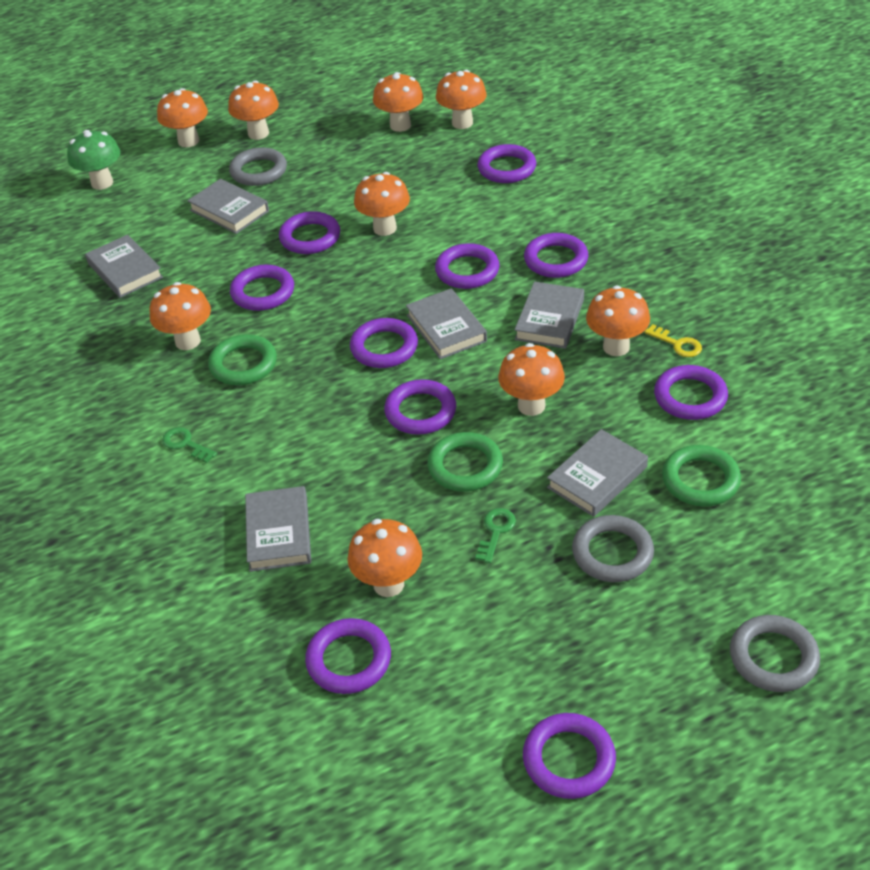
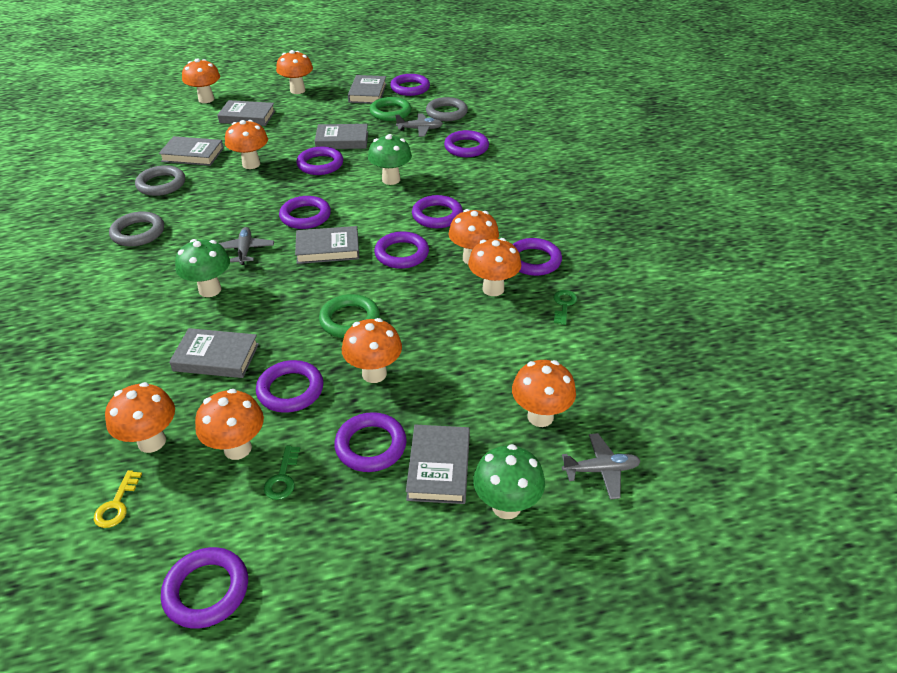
green mushroom: [67,130,120,190] = 1 -> [175,239,230,297] [368,134,412,185] [473,444,545,519] = 3
green ring: [208,334,277,385] [427,432,503,492] [662,445,741,506] = 3 -> [319,294,380,338] [369,97,411,121] = 2
grey book: [85,235,163,298] [187,179,269,234] [245,486,311,572] [406,288,487,359] [515,281,584,349] [547,429,648,517] = 6 -> [159,136,224,166] [169,328,259,378] [217,100,275,126] [295,226,359,264] [315,124,368,149] [348,75,387,104] [406,425,470,504] = 7
grey plane: none = 0 -> [219,227,274,265] [395,113,443,137] [562,433,641,499] = 3

